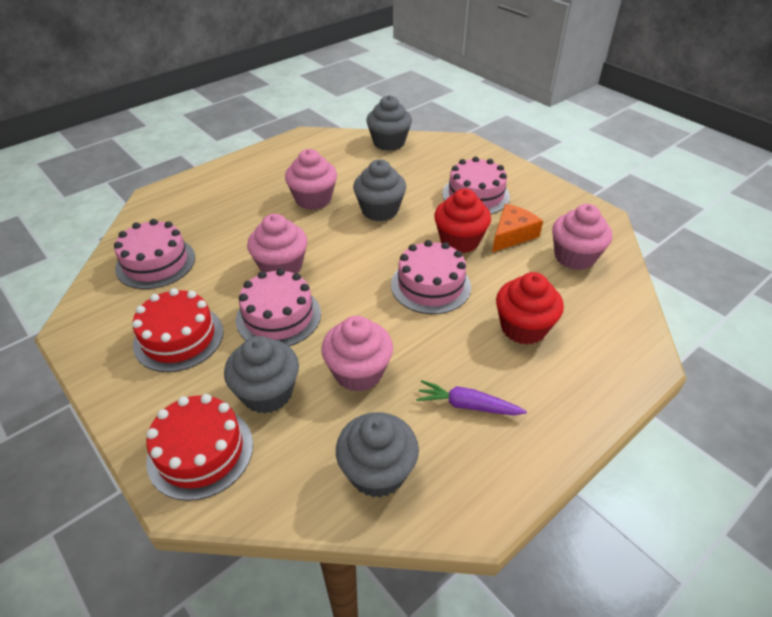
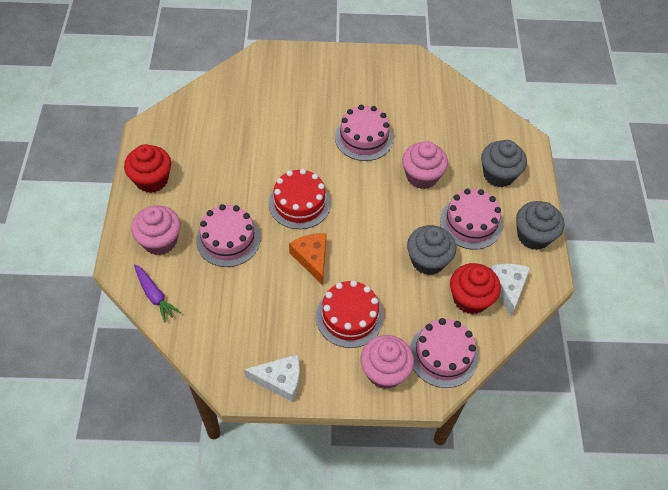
grey cupcake: [224,336,299,414] [336,412,419,498] [353,160,406,221] [366,95,412,151] = 4 -> [407,225,456,275] [481,140,527,187] [516,201,564,250] = 3
pink cupcake: [247,214,307,273] [285,149,337,210] [321,316,393,392] [552,204,612,270] = 4 -> [131,205,181,255] [361,335,414,389] [402,141,448,189] = 3
white cheese: none = 0 -> [244,354,300,402] [490,264,530,316] = 2

